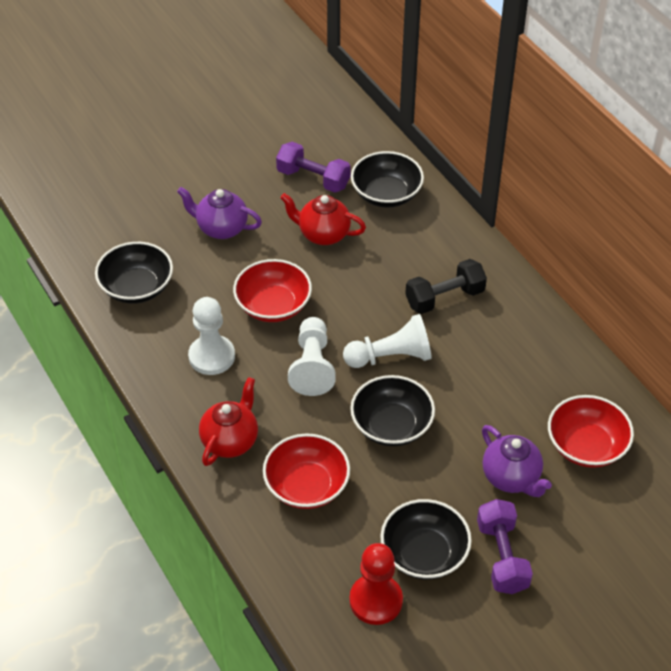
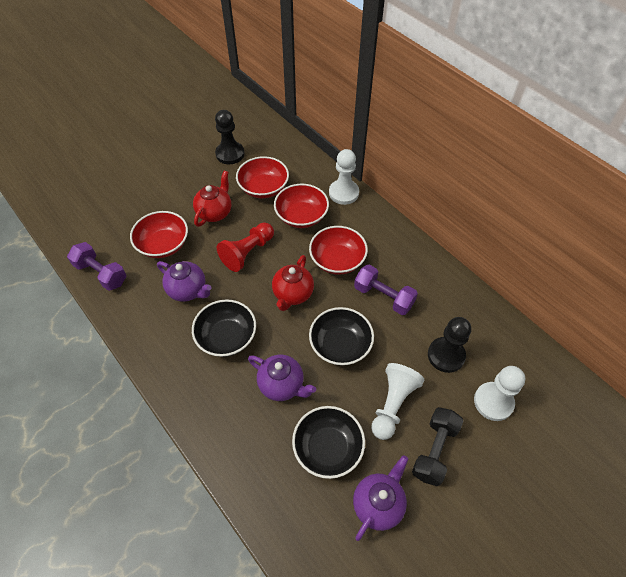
black bowl: [95,242,173,304] [350,375,435,446] [351,151,424,208] [380,499,472,580] = 4 -> [192,299,256,357] [292,406,365,479] [309,307,374,366] = 3
black pawn: none = 0 -> [215,110,244,164] [428,317,471,373] = 2
purple teapot: [177,187,262,239] [482,425,552,497] = 2 -> [157,261,212,302] [248,355,316,401] [353,455,408,541] = 3
red bowl: [233,259,312,322] [263,433,350,509] [548,395,634,468] = 3 -> [130,211,188,258] [236,156,289,198] [274,184,329,228] [309,226,368,275] = 4

